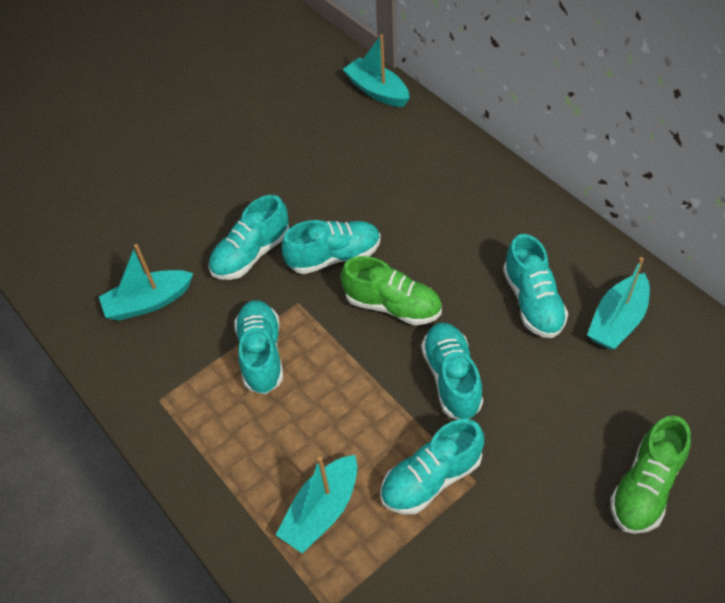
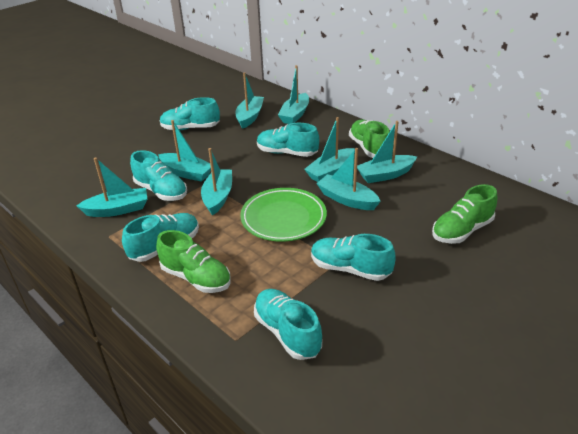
green plate: none = 0 -> [240,188,327,242] = 1
green shoe: [341,256,442,325] [610,415,691,534] = 2 -> [156,230,231,293] [349,120,390,158] [432,184,498,244] = 3
turquoise boat: [99,244,193,321] [276,455,357,554] [343,34,410,107] [587,257,650,350] = 4 -> [76,157,147,217] [158,120,211,182] [201,148,232,215] [236,72,264,129] [278,65,309,124] [304,117,355,182] [316,148,381,210] [357,121,417,183] = 8

